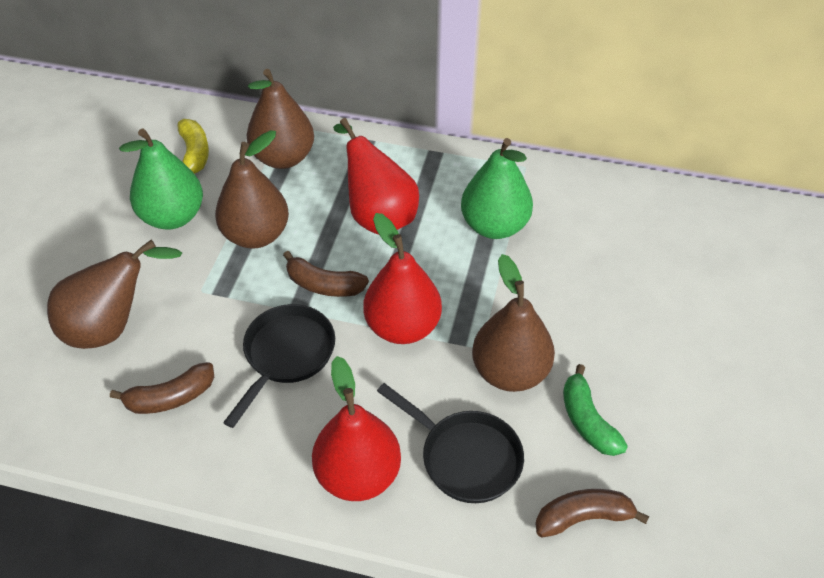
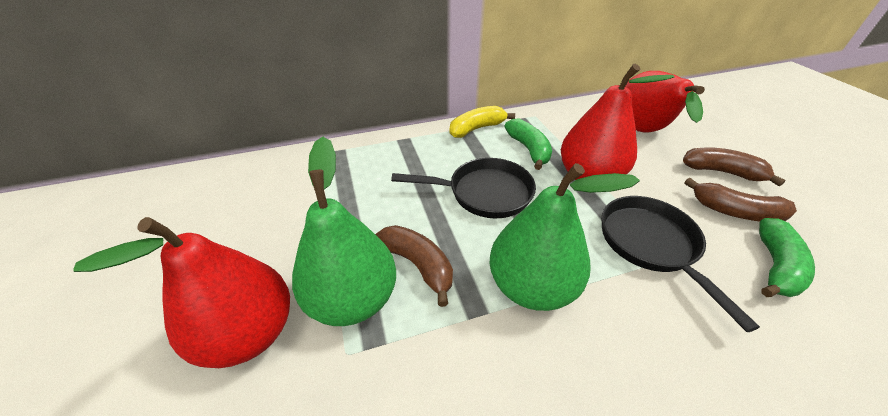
brown pear: [47,240,182,349] [215,130,289,249] [246,69,314,169] [472,254,555,392] = 4 -> none = 0
green banana: [563,364,628,456] = 1 -> [505,119,552,170] [759,218,815,297] = 2

